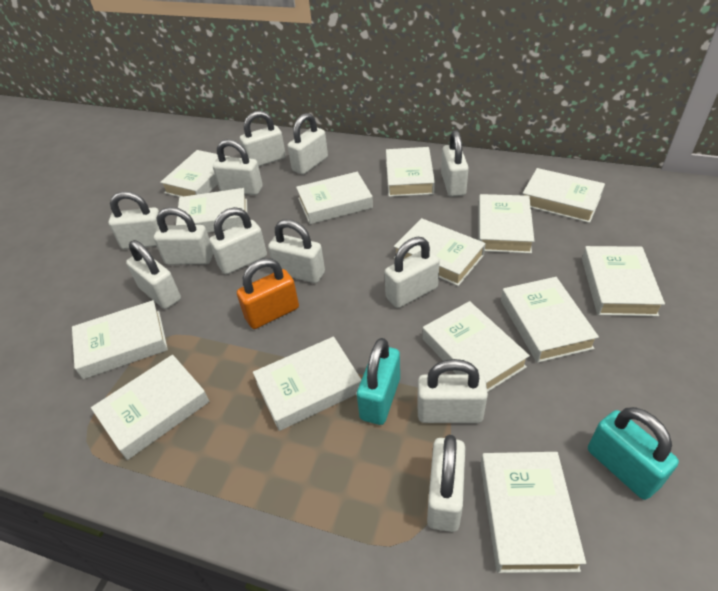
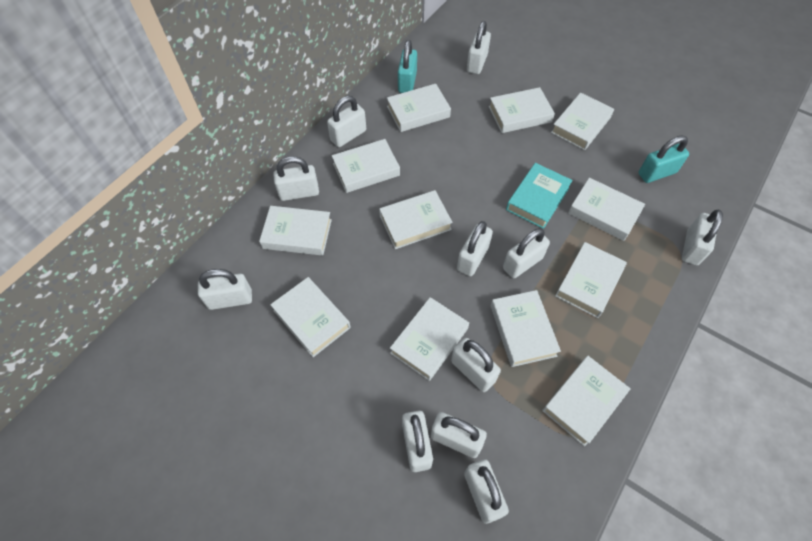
orange padlock: [237,258,299,329] = 1 -> none = 0
turquoise book: none = 0 -> [506,163,573,229] = 1
white book: [72,300,168,379] [91,355,210,460] [160,150,229,197] [176,188,247,233] [253,336,361,431] [296,172,373,224] [386,147,435,197] [394,218,486,286] [422,301,530,392] [478,194,534,254] [480,452,586,573] [501,277,599,363] [522,168,605,223] [582,246,665,317] = 14 -> [259,206,332,256] [270,277,351,357] [332,139,400,193] [379,190,453,249] [387,84,451,132] [390,297,469,381] [489,87,555,133] [491,290,561,367] [542,356,631,447] [551,92,614,150] [555,242,627,318] [568,178,645,241] = 12
white padlock: [108,191,159,249] [126,240,181,309] [154,207,213,265] [209,207,267,274] [213,139,263,195] [240,111,286,166] [268,219,325,283] [287,113,328,175] [385,237,440,308] [417,359,488,423] [427,435,465,532] [441,130,469,197] = 12 -> [198,269,252,310] [273,156,319,201] [327,96,366,147] [402,411,433,472] [430,412,487,458] [451,338,501,392] [457,221,493,276] [464,459,509,524] [467,21,491,74] [503,228,550,279] [682,209,723,265] = 11

